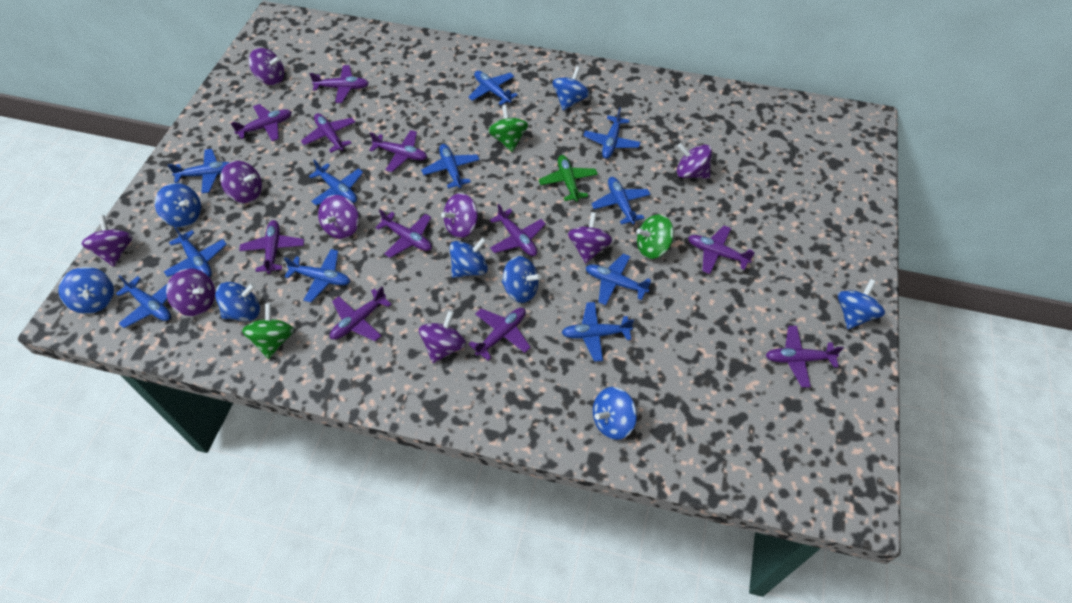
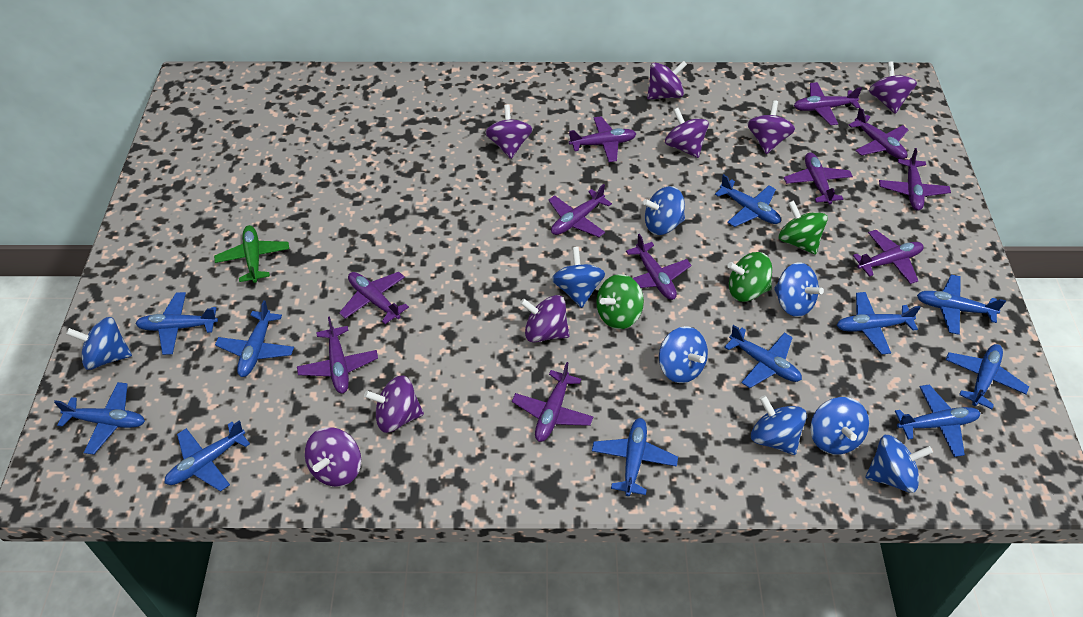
purple spinning top: [82,215,133,267] [166,268,215,316] [220,161,262,203] [249,48,284,85] [318,195,359,239] [419,311,466,363] [441,193,478,238] [568,212,613,263] [677,143,712,178] = 9 -> [305,427,361,487] [364,376,424,433] [485,105,533,159] [520,295,570,343] [647,61,687,100] [665,108,709,158] [747,100,795,154] [869,61,917,114] = 8

